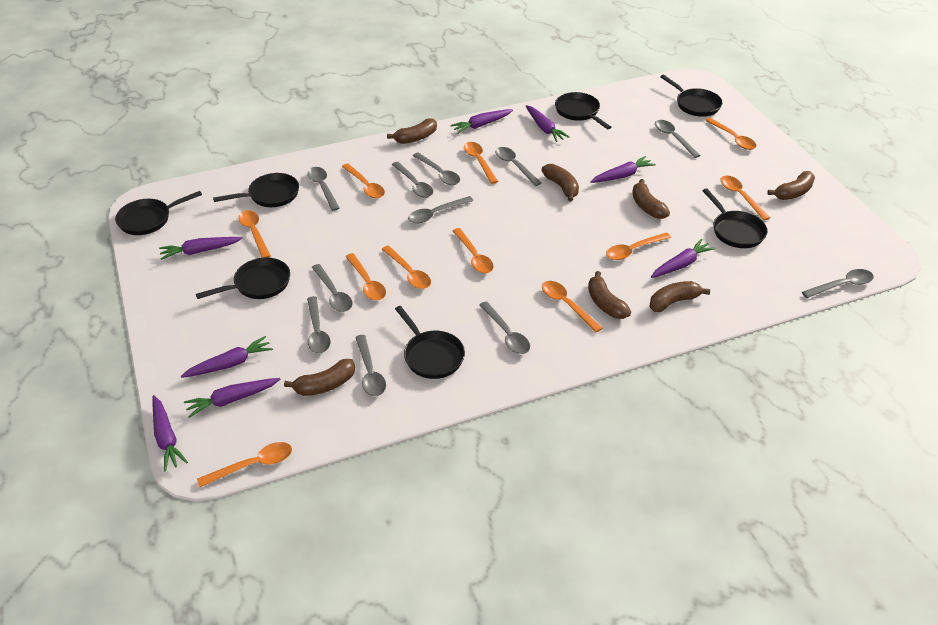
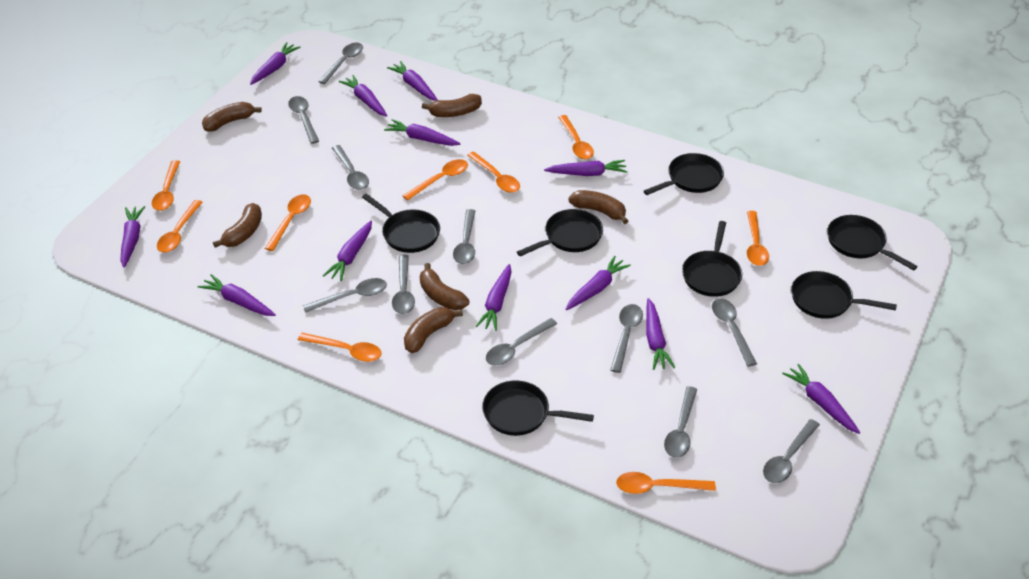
brown banana: [284,359,355,396] [387,119,437,144] [541,164,579,202] [588,271,631,319] [632,179,670,219] [650,281,710,312] [767,171,815,200] = 7 -> [202,102,262,131] [213,203,262,248] [404,307,463,353] [420,263,469,310] [422,94,482,117] [568,190,628,224] = 6
orange spoon: [197,442,292,487] [238,210,271,258] [342,163,385,198] [345,253,386,300] [382,246,431,289] [453,228,494,273] [464,142,498,184] [542,281,602,332] [606,232,671,260] [705,118,756,150] [720,175,770,221] = 11 -> [152,160,180,211] [157,200,203,252] [265,194,311,251] [298,333,382,362] [402,159,468,200] [467,151,520,193] [558,115,594,159] [616,472,716,494] [747,211,769,266] = 9
purple carrot: [152,395,188,471] [159,237,243,260] [180,336,273,378] [184,378,280,418] [450,109,513,134] [526,105,570,142] [590,156,656,183] [651,239,716,278] = 8 -> [120,206,145,268] [198,274,276,316] [250,42,300,85] [323,221,372,281] [339,75,388,117] [384,119,461,146] [387,61,438,101] [476,264,512,331] [544,160,627,176] [566,256,631,310] [646,298,675,370] [782,364,861,434] = 12

